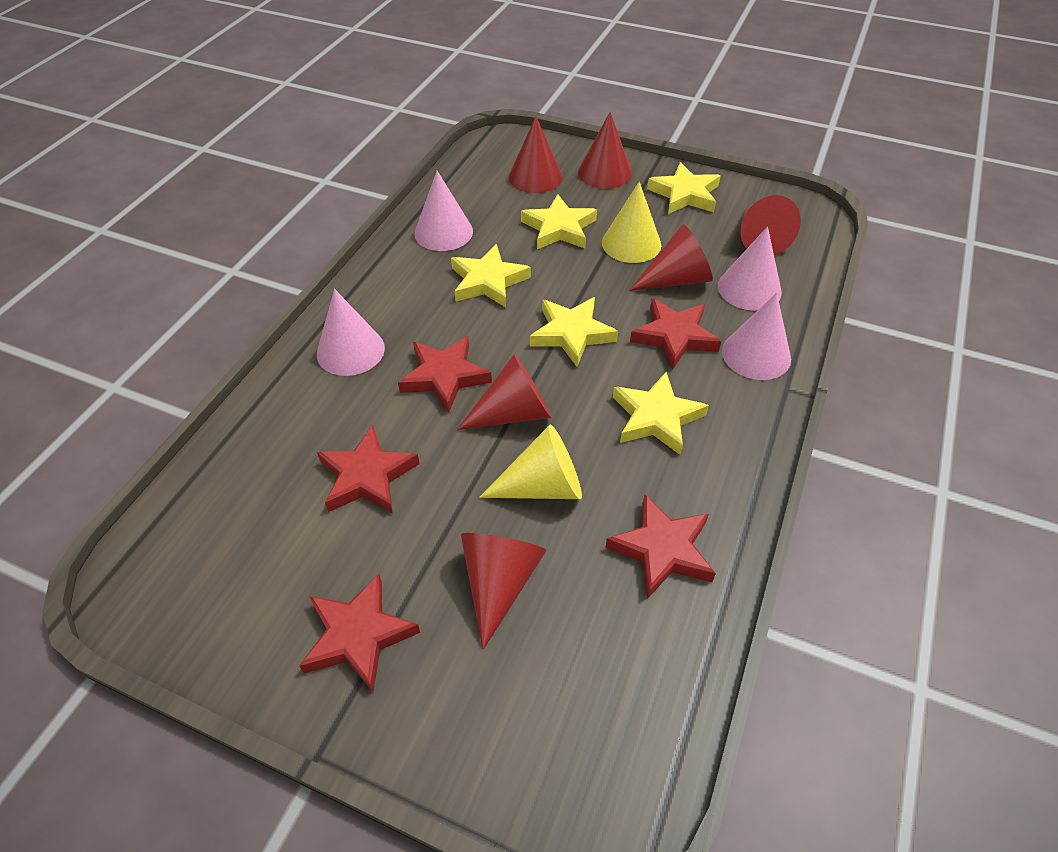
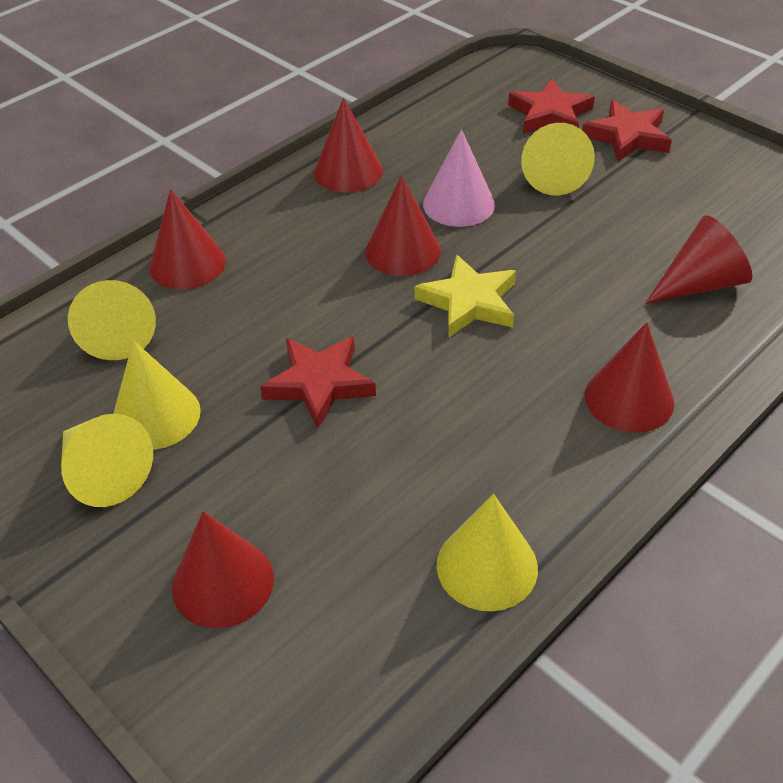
pink cone: [317,289,385,376] [414,171,473,251] [718,226,782,311] [722,293,791,380] = 4 -> [423,129,495,227] = 1
red star: [299,573,420,692] [317,425,420,513] [398,336,492,413] [605,494,716,599] [630,298,721,370] = 5 -> [260,336,376,429] [508,79,595,134] [582,100,672,162] = 3
yellow cone: [479,424,582,499] [602,182,661,263] = 2 -> [61,414,153,507] [68,280,156,360] [113,340,201,450] [437,494,538,611] [521,123,595,196] = 5
yellow star: [451,244,531,308] [521,194,597,249] [530,297,618,367] [613,372,709,455] [647,162,721,214] = 5 -> [415,255,516,338] = 1

